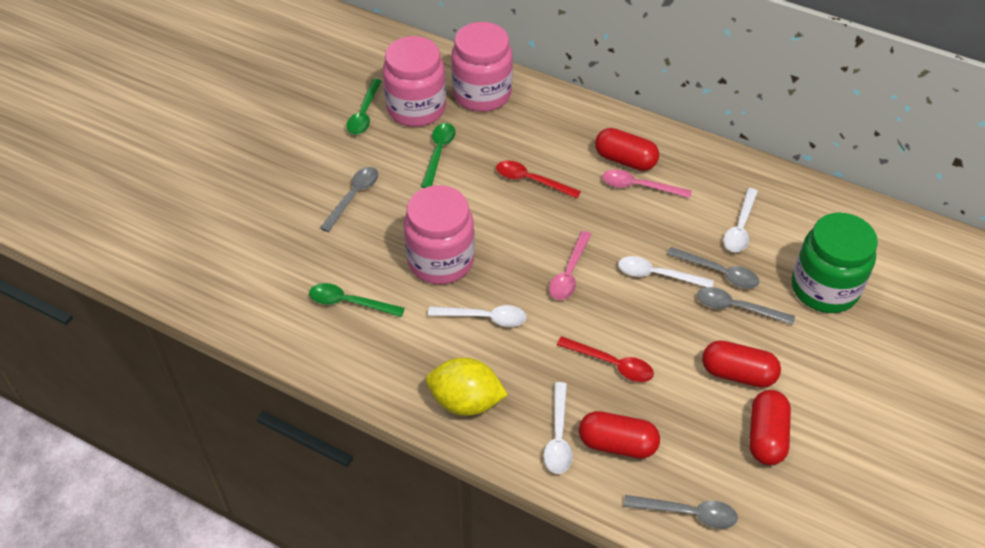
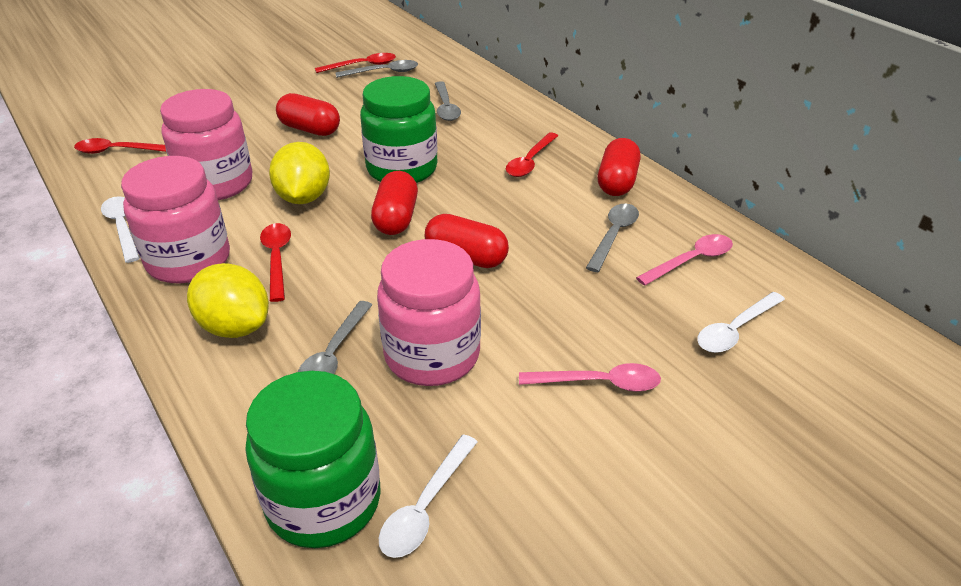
green jar: [792,213,878,313] = 1 -> [245,371,381,548] [360,76,438,183] = 2
green spoon: [309,283,405,317] [346,79,381,134] [421,123,456,188] = 3 -> none = 0
red spoon: [496,160,581,198] [557,336,654,382] = 2 -> [74,138,166,154] [260,223,291,302] [315,53,396,73] [506,132,558,177] = 4
white spoon: [428,305,527,327] [544,382,573,474] [618,256,714,287] [724,188,758,252] = 4 -> [101,196,140,263] [379,434,478,558] [697,292,785,353] = 3
yellow lemon: [426,357,508,416] = 1 -> [187,263,269,338] [269,142,330,204] = 2

